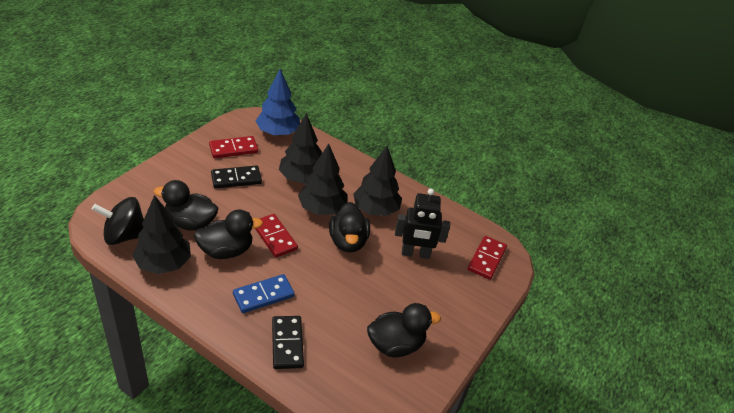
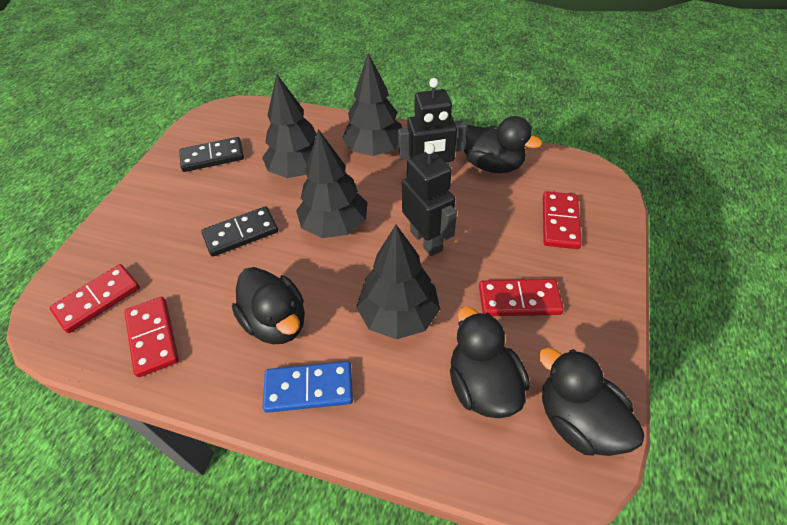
black robot: [395,188,450,259] = 1 -> [398,78,467,165] [402,143,457,256] = 2
black spinning top: [92,197,144,245] = 1 -> none = 0
blue tree: [256,69,300,136] = 1 -> none = 0
red domino: [209,136,258,158] [256,214,298,258] [468,236,507,279] = 3 -> [49,264,140,333] [124,297,179,377] [479,279,564,316] [543,191,582,249] = 4

